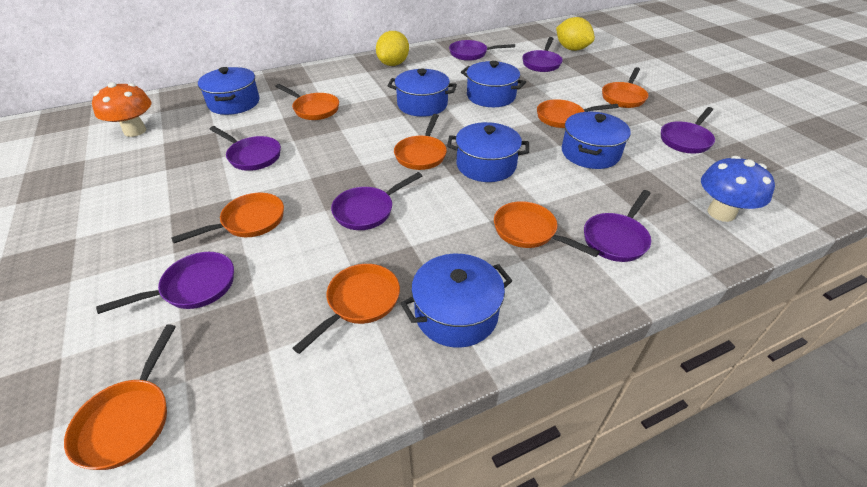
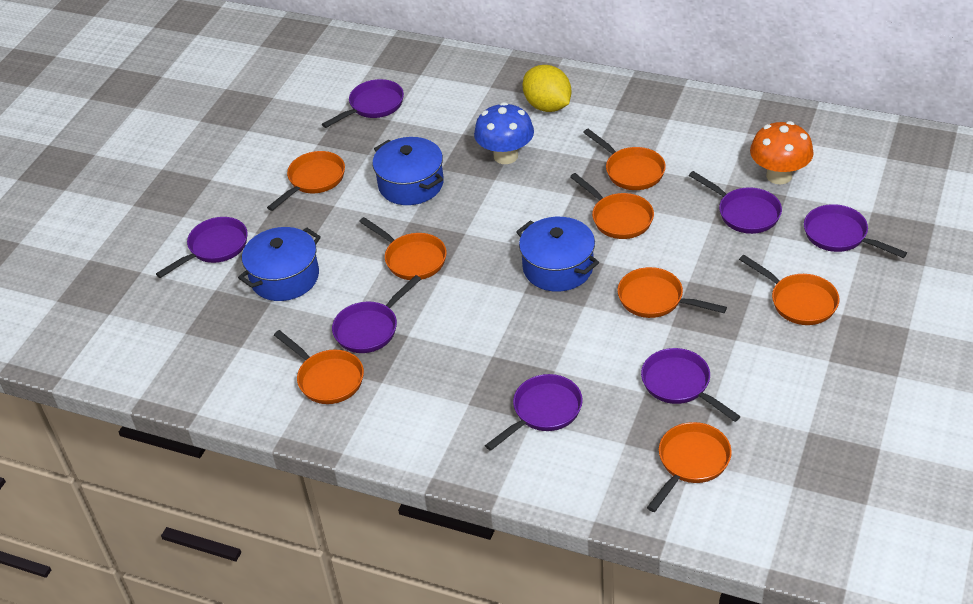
blue pot: [198,67,259,115] [388,69,457,117] [401,254,512,348] [447,122,529,182] [461,61,526,107] [562,112,631,169] = 6 -> [238,227,321,301] [372,137,444,205] [516,217,599,292] = 3
yellow lemon: [376,31,409,66] [556,17,595,51] = 2 -> [523,65,571,112] = 1

